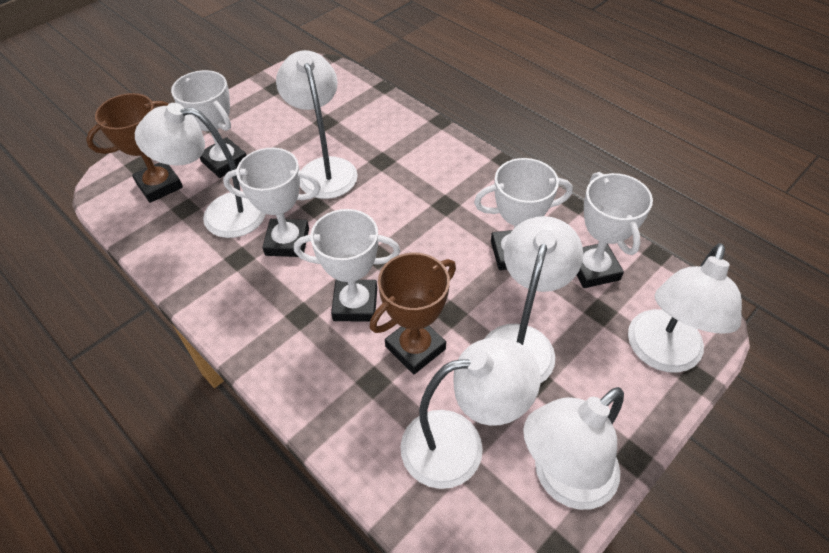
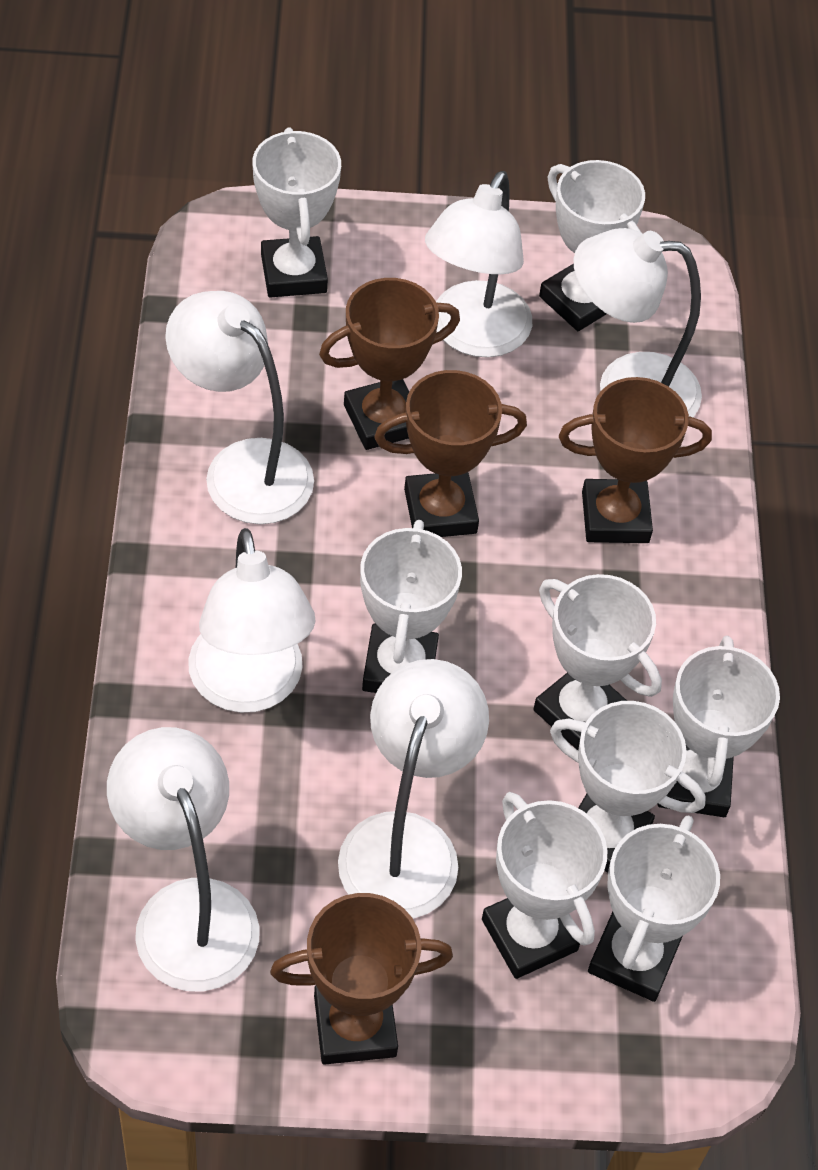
brown trophy: [86,93,183,203] [370,252,456,374] = 2 -> [270,893,453,1065] [319,278,460,450] [374,370,527,537] [559,377,712,543] = 4
white trophy: [171,70,247,178] [223,148,321,257] [294,209,400,322] [474,158,573,270] [577,172,653,288] = 5 -> [252,127,341,297] [360,520,462,693] [482,792,608,979] [534,574,662,750] [539,160,645,331] [550,701,706,873] [588,815,720,1002] [657,636,780,817] = 8

